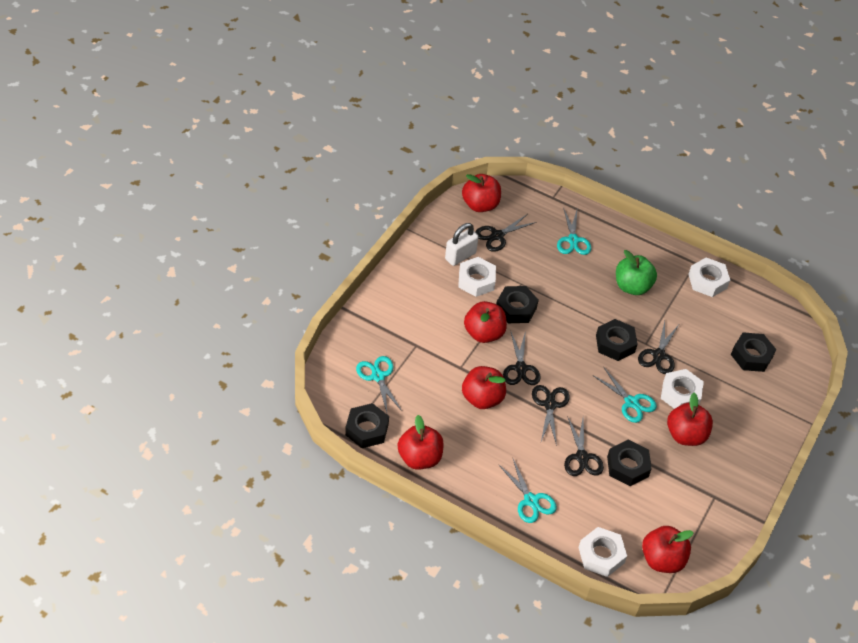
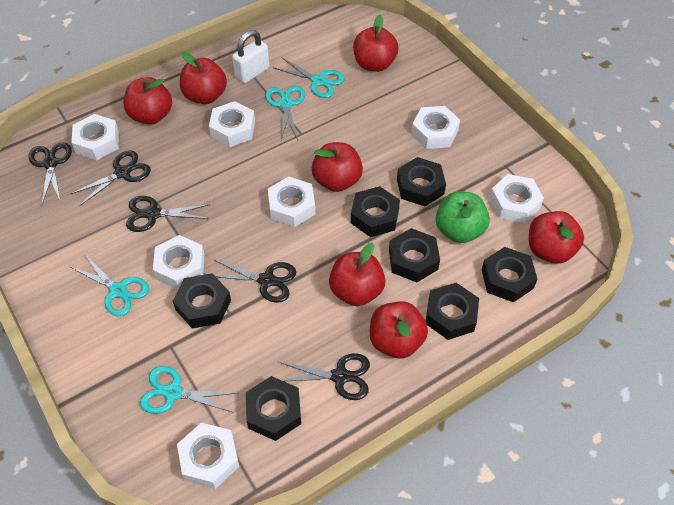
black nut: [345,403,389,448] [496,286,539,323] [596,319,638,361] [607,440,652,486] [731,332,776,372] = 5 -> [173,273,231,329] [246,376,301,441] [351,186,400,237] [389,228,440,283] [397,157,446,206] [426,283,479,340] [482,247,537,302] = 7
red apple: [398,415,444,470] [462,174,501,212] [462,366,506,409] [464,301,507,343] [642,526,694,573] [667,393,713,446] = 6 -> [123,77,172,124] [180,52,227,104] [312,142,363,192] [329,243,386,306] [353,15,399,72] [370,301,428,359] [529,211,584,264] = 7
white nut: [458,257,496,297] [578,527,627,577] [661,369,704,409] [688,257,730,297] = 4 -> [71,114,119,160] [153,235,205,289] [177,423,239,489] [209,101,255,147] [268,176,315,227] [411,106,460,149] [489,174,544,223] = 7

